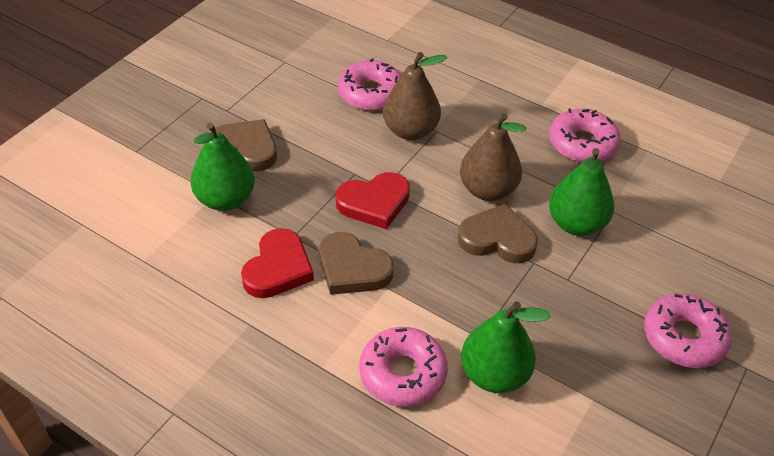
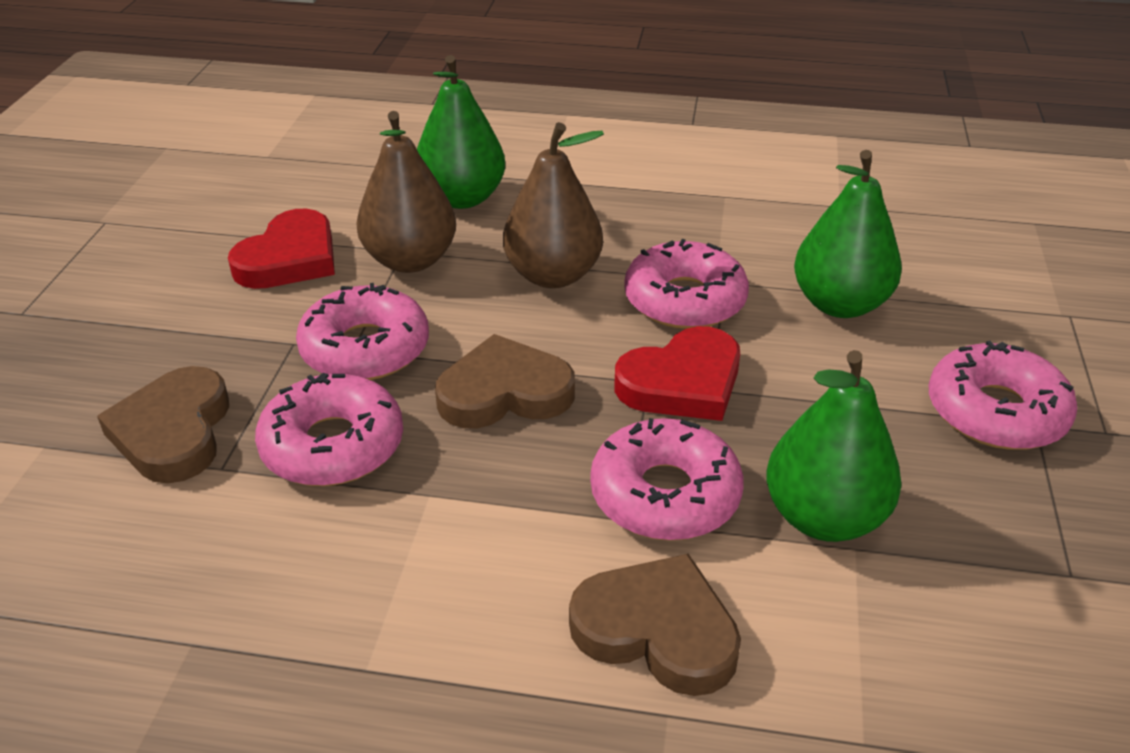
pink donut: [338,58,402,111] [359,327,448,407] [549,109,620,162] [644,293,732,368] = 4 -> [255,373,403,486] [296,283,429,380] [590,418,744,541] [624,239,749,329] [929,341,1077,450] = 5

